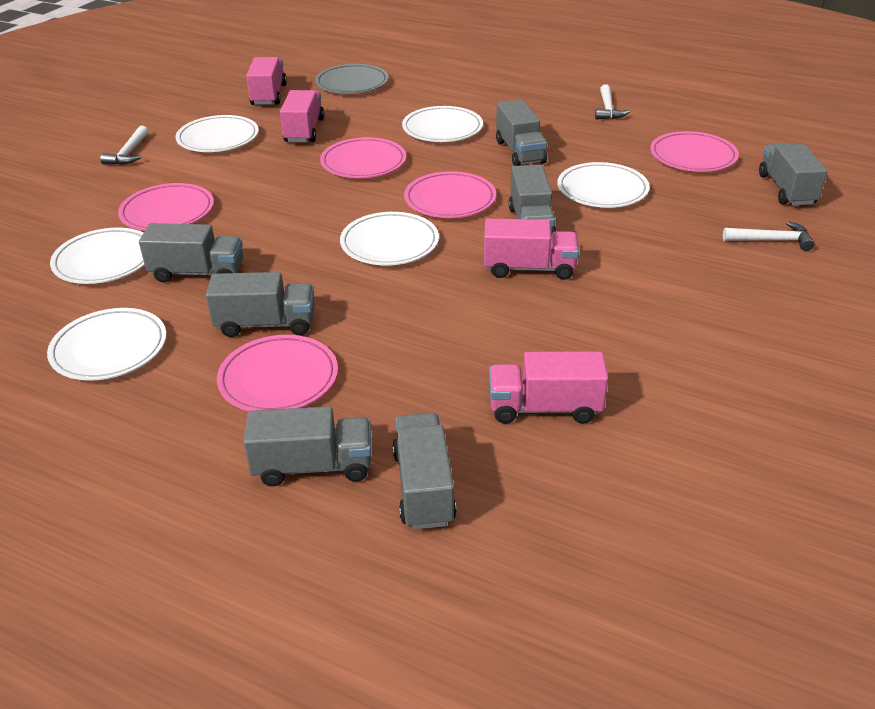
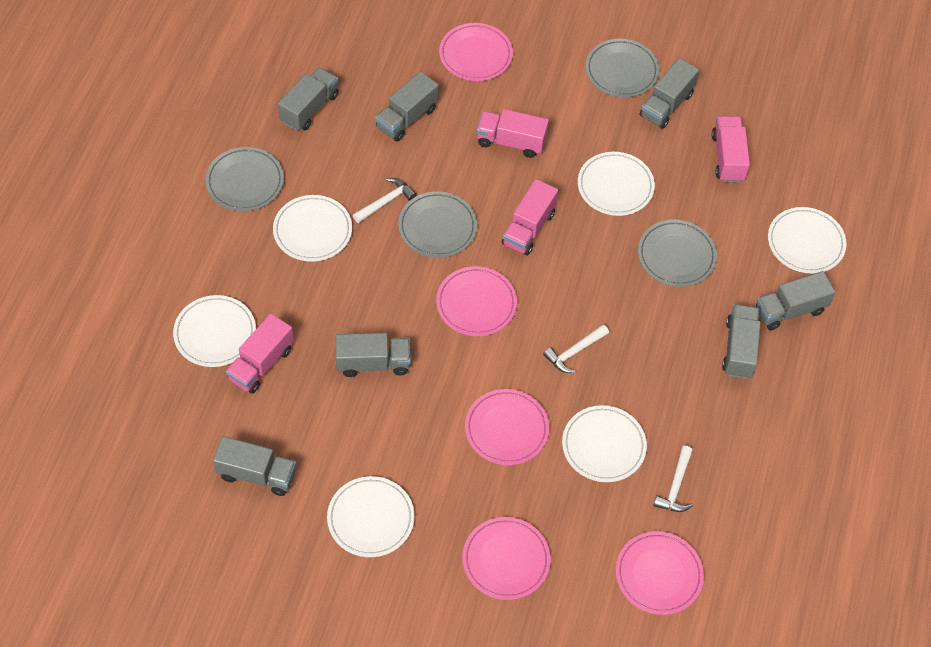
grey plate: [315,64,389,94] = 1 -> [205,147,284,211] [398,191,477,258] [586,39,659,97] [638,220,717,287] = 4

